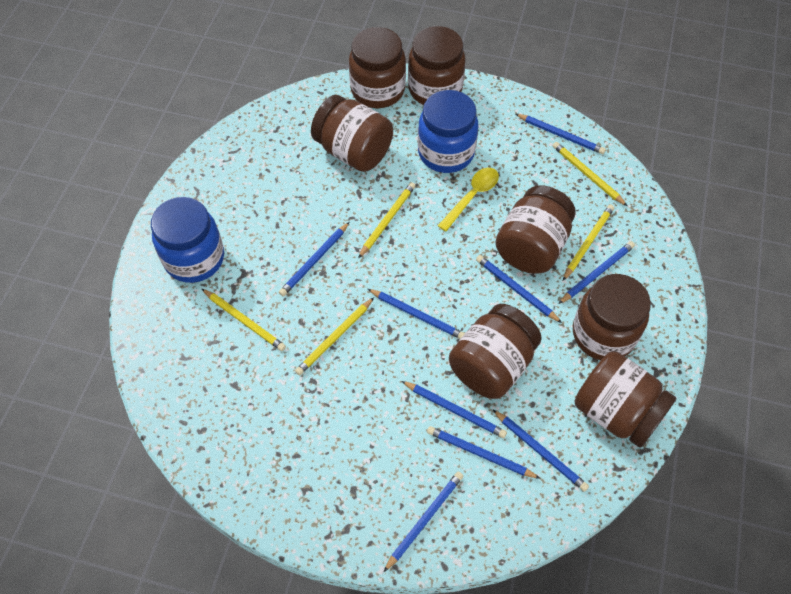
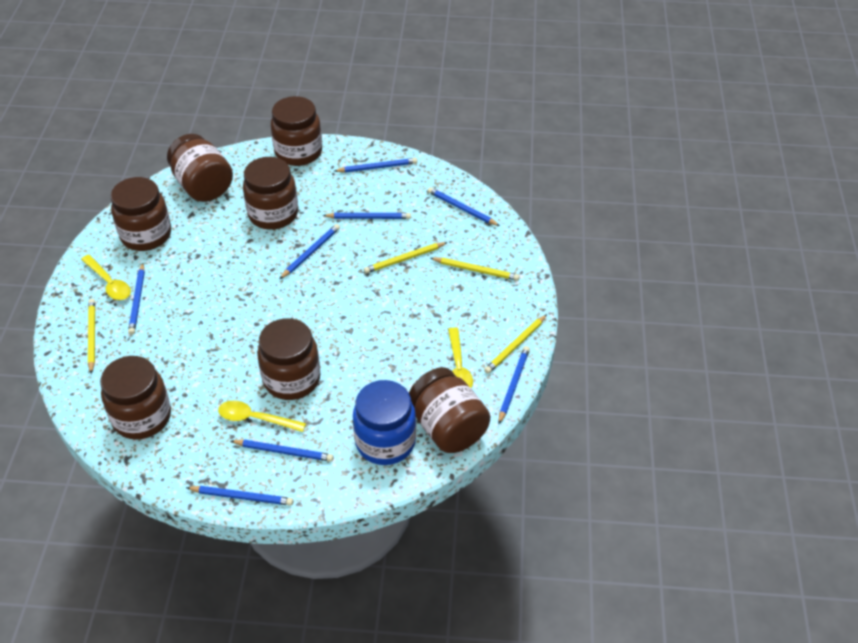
blue jar: [151,197,224,283] [418,90,478,173] = 2 -> [353,380,416,465] = 1
blue pencil: [279,222,350,296] [368,289,465,339] [384,471,463,572] [402,381,507,438] [427,426,541,479] [476,255,562,323] [492,409,589,492] [516,114,606,154] [558,241,635,304] = 9 -> [128,263,145,335] [186,486,293,506] [231,439,333,462] [280,224,340,279] [322,213,411,219] [334,158,417,173] [428,187,500,226] [499,346,530,424] = 8
yellow pencil: [202,289,286,351] [295,298,374,375] [358,182,415,258] [553,142,627,206] [563,204,614,281] = 5 -> [88,299,95,374] [364,242,448,273] [430,258,520,281] [484,314,547,374] = 4
yellow spoon: [438,168,499,231] = 1 -> [81,255,131,300] [218,401,306,432] [448,328,473,388] = 3

